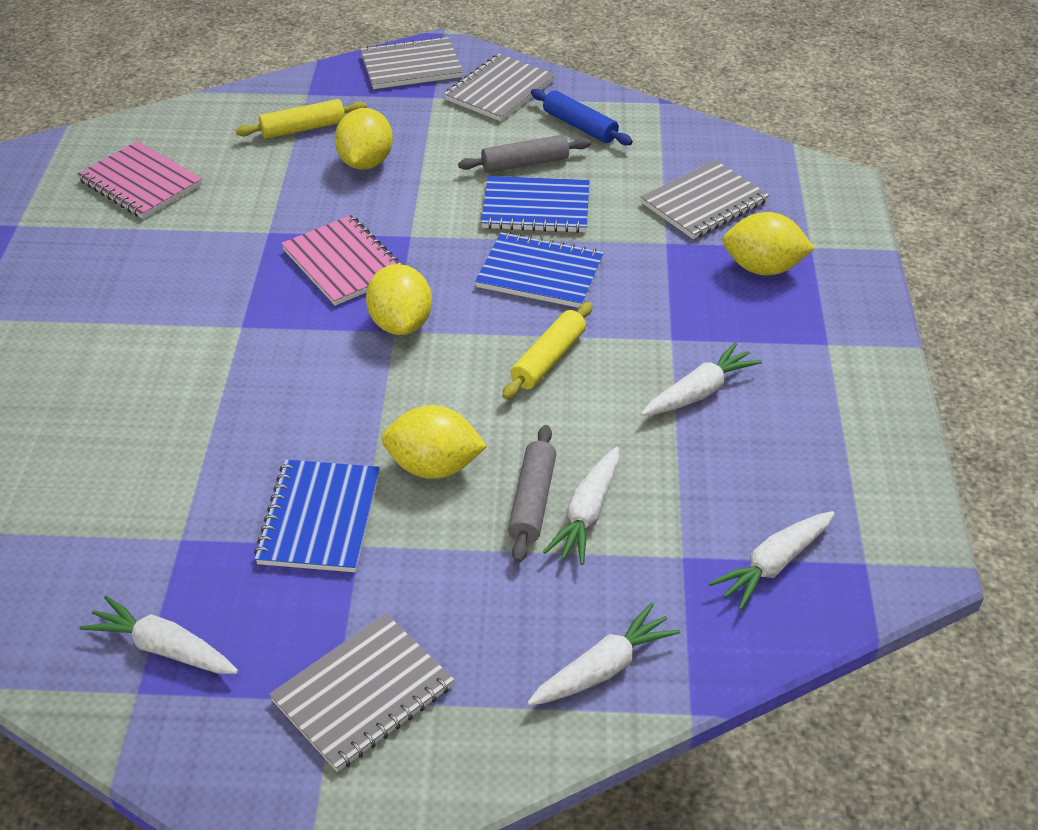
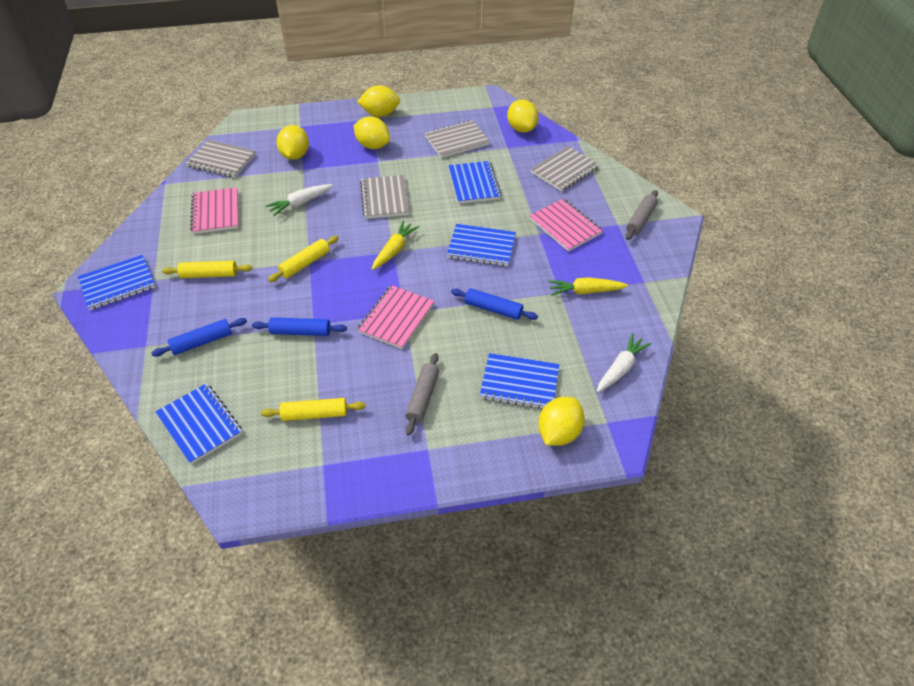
blue notebook: [254,460,380,572] [475,232,604,308] [481,176,589,233] = 3 -> [78,255,155,310] [156,383,242,464] [447,224,516,266] [448,161,501,204] [480,353,559,409] = 5
blue rolling pin: [531,89,633,145] = 1 -> [151,318,247,357] [252,317,347,336] [451,288,538,320] = 3
pink notebook: [77,141,202,219] [281,215,404,306] = 2 -> [190,187,238,234] [357,285,434,349] [529,199,603,252] = 3
white carrot: [80,595,238,674] [527,603,681,706] [543,447,619,565] [641,342,762,416] [708,511,835,610] = 5 -> [266,184,333,216] [597,333,652,392] = 2
yellow carrot: none = 0 -> [372,221,419,270] [548,278,628,296] = 2
yellow lemon: [335,108,393,170] [366,264,432,335] [381,405,487,479] [722,212,815,275] = 4 -> [277,125,309,160] [354,116,390,149] [357,85,400,117] [507,99,539,133] [538,397,585,446] = 5
yellow rolling pin: [236,99,367,139] [502,302,593,399] = 2 -> [162,261,253,278] [261,398,366,421] [268,236,339,282] = 3

